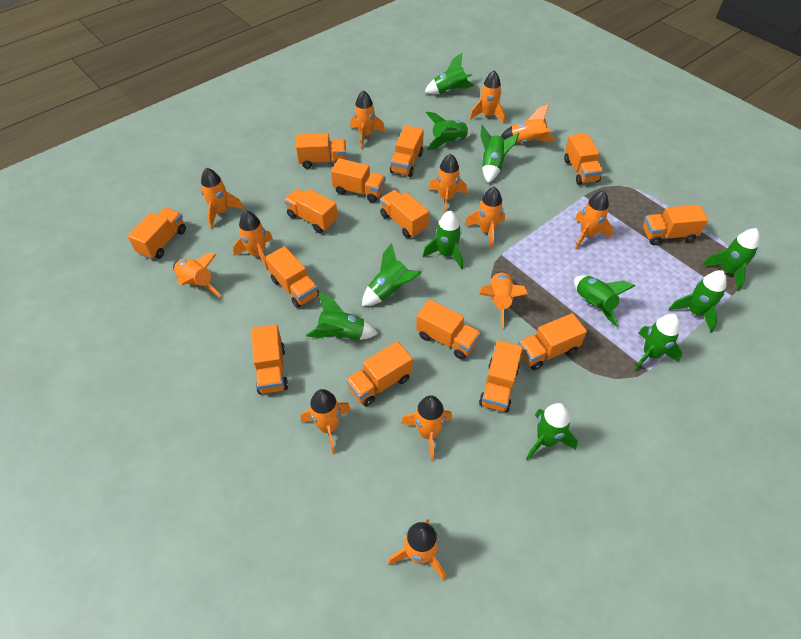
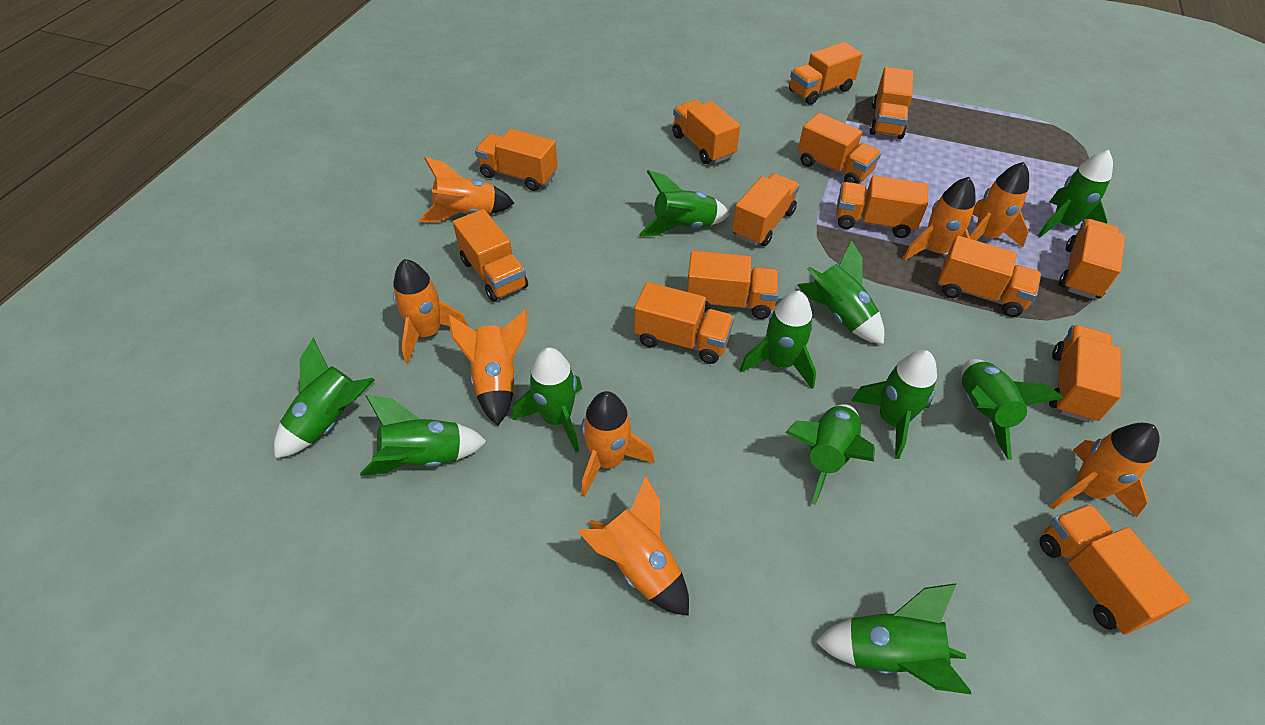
orange rocket: [173,253,221,297] [201,168,244,228] [233,211,273,271] [301,389,351,454] [350,90,385,149] [388,519,446,581] [401,395,452,461] [428,154,467,214] [465,187,505,248] [470,71,505,124] [479,271,528,328] [501,104,556,143] [574,191,613,249] = 13 -> [393,259,469,363] [419,157,514,222] [447,309,527,426] [578,476,689,616] [581,391,654,497] [903,177,976,261] [970,162,1029,248] [1050,423,1160,517] = 8

